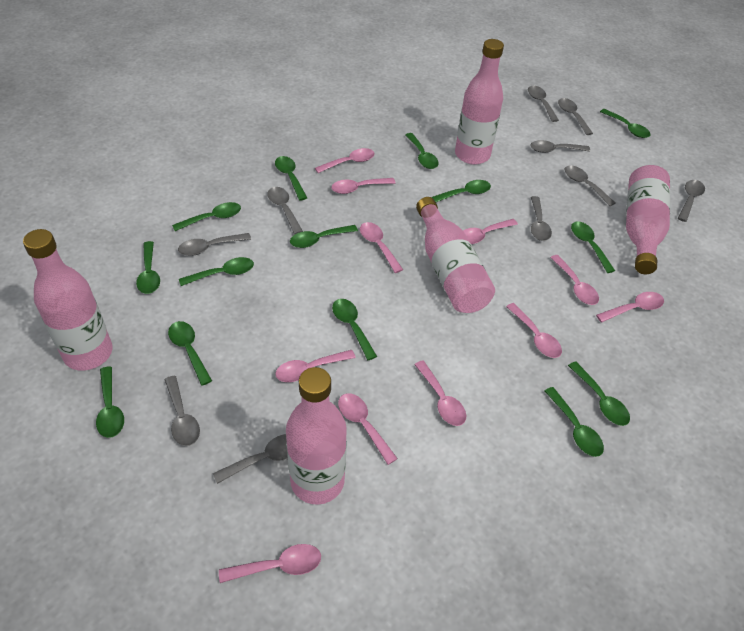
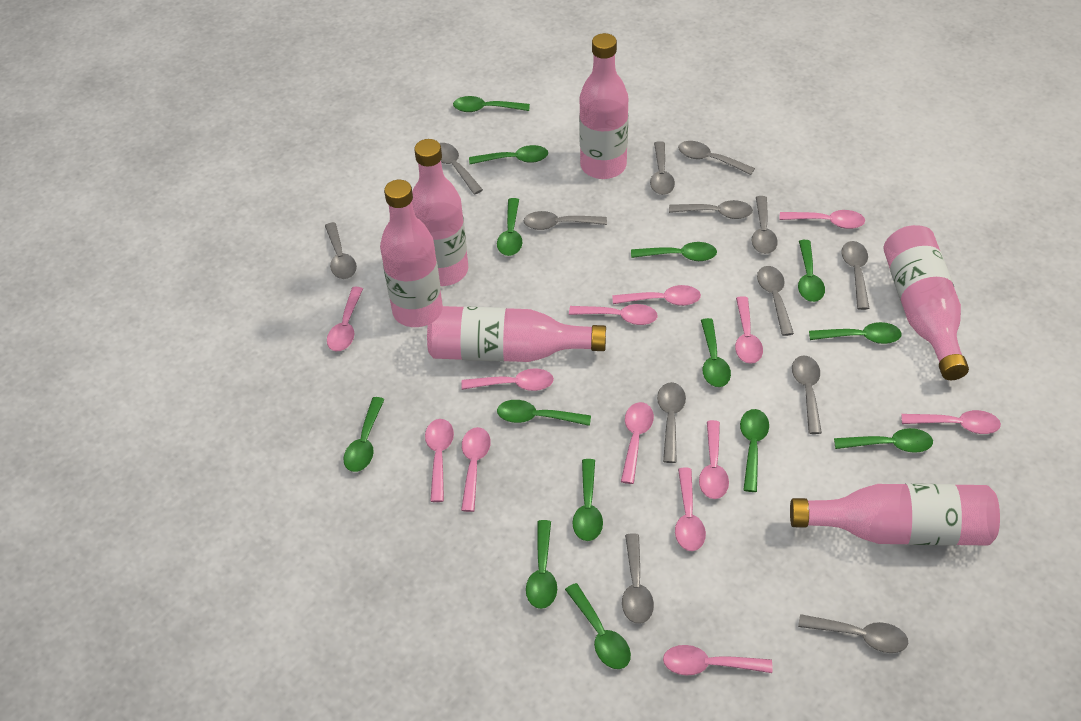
grey spoon: [164,376,200,446] [178,233,251,256] [213,434,288,484] [267,187,303,234] [528,86,559,122] [530,140,590,153] [531,196,552,241] [558,98,593,135] [564,165,615,206] [678,180,705,222] = 10 -> [325,222,357,279] [440,143,483,195] [524,211,607,230] [622,533,654,624] [650,141,675,195] [657,382,686,463] [669,200,753,219] [678,141,755,175] [752,196,778,254] [757,266,794,336] [792,355,822,434] [798,614,908,653] [842,241,869,310] = 13
pink bottle: [23,229,112,370] [286,367,347,505] [416,197,495,313] [455,39,504,165] [626,165,670,274] = 5 -> [380,180,443,327] [412,139,468,286] [427,306,606,362] [579,33,628,179] [790,484,1000,546] [884,225,969,380] = 6
pink spoon: [219,544,321,583] [275,350,356,382] [315,148,375,173] [331,178,396,194] [338,393,398,465] [360,222,403,273] [414,361,466,426] [463,219,518,244] [506,303,562,358] [550,255,599,305] [596,292,664,323] = 11 -> [327,287,363,351] [425,419,454,502] [461,427,491,512] [462,368,554,391] [569,304,658,325] [612,285,701,306] [621,402,654,484] [663,645,773,675] [675,468,706,551] [699,420,729,499] [735,296,763,364] [779,210,865,229] [901,410,1001,434] = 13

